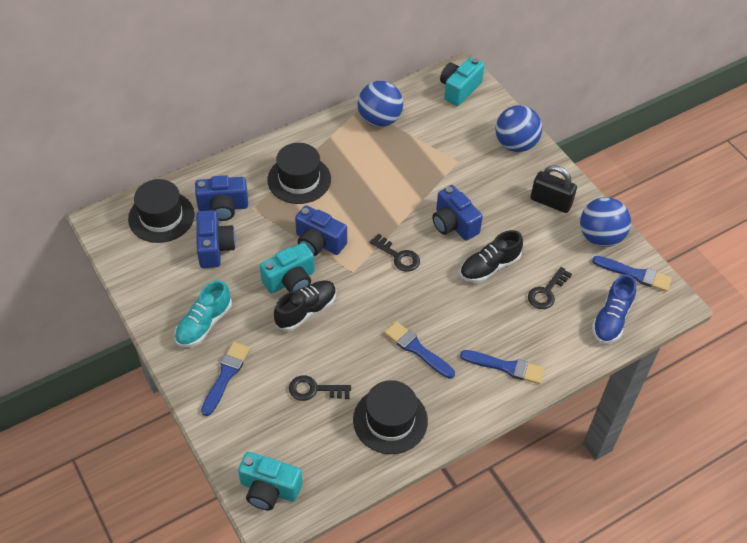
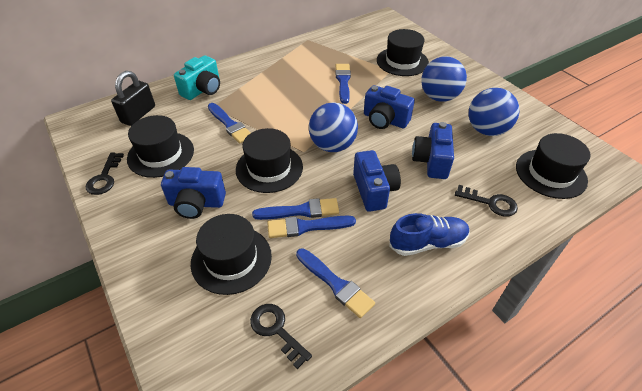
black hat: [128,179,195,243] [267,143,331,204] [353,380,428,454] = 3 -> [127,115,194,178] [191,214,272,295] [236,128,303,193] [377,29,429,76] [516,133,591,199] = 5
black shoe: [274,280,336,331] [460,230,523,283] = 2 -> none = 0
blue brush: [201,342,250,416] [384,321,455,379] [460,350,544,384] [592,256,672,292] = 4 -> [208,103,250,143] [252,198,339,220] [267,216,356,238] [296,248,375,318] [336,64,351,104] = 5
turquoise camera: [238,452,302,510] [260,243,315,293] [440,57,485,106] = 3 -> [174,55,220,100] = 1
turquoise shoe: [175,280,232,347] = 1 -> none = 0

